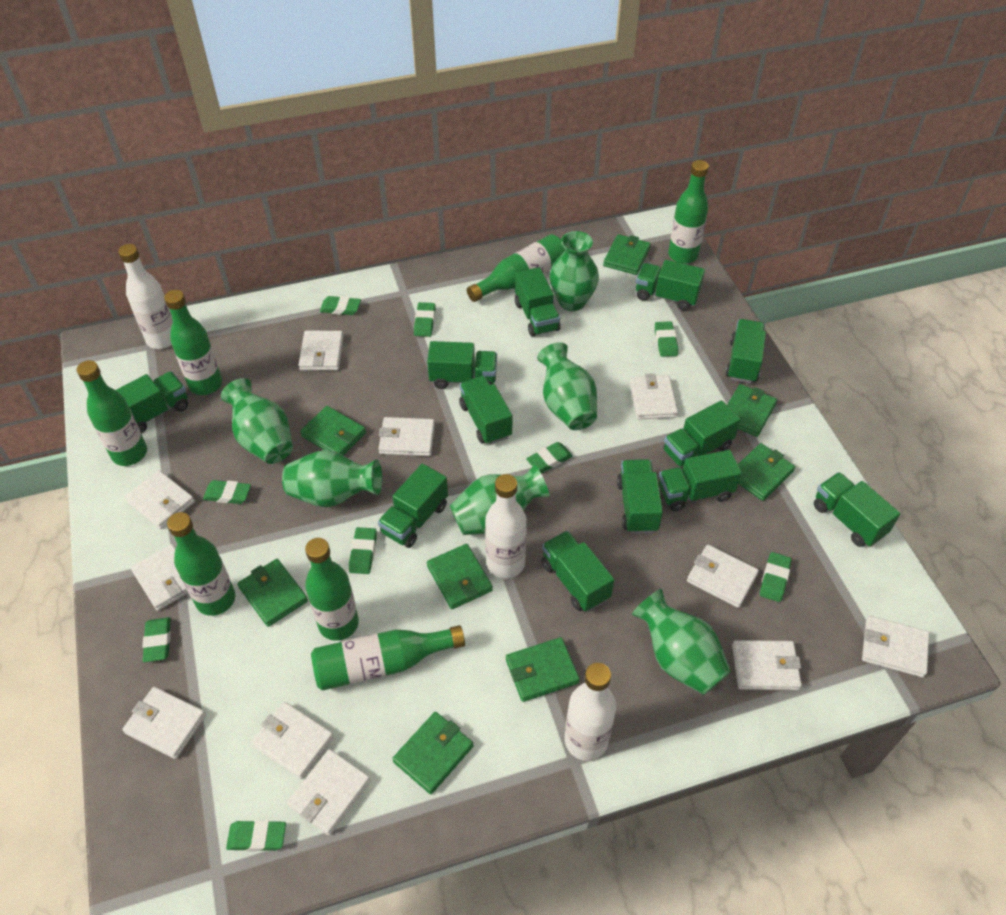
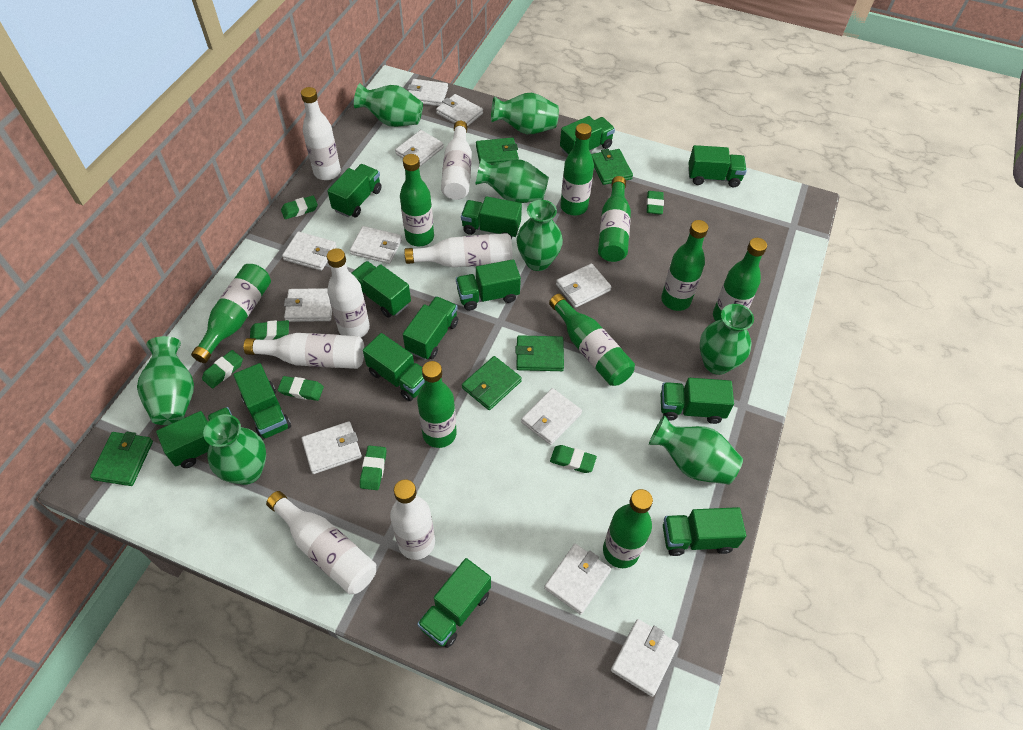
green bottle: [77,360,147,466] [164,290,222,395] [167,512,235,616] [305,538,359,641] [311,625,465,691] [467,234,565,302] [668,160,709,264] = 7 -> [191,264,271,363] [400,154,434,247] [417,361,457,448] [549,294,635,386] [560,123,594,216] [598,176,631,262] [603,489,653,568] [661,220,708,311] [713,238,767,321] = 9
green eraser: [142,617,171,662] [203,480,251,504] [226,820,286,851] [320,296,361,315] [349,527,377,574] [414,302,435,337] [526,442,573,473] [655,321,678,357] [760,552,792,602] = 9 -> [202,350,243,388] [250,320,289,340] [278,376,324,401] [281,196,318,219] [360,445,386,490] [550,445,597,473] [647,191,664,215] = 7
green truck: [116,371,188,433] [378,464,448,548] [427,341,497,389] [459,376,512,445] [515,267,560,337] [541,531,614,612] [617,459,663,534] [636,260,705,311] [659,450,742,511] [663,400,741,470] [725,319,766,383] [814,472,900,547] = 12 -> [156,407,232,468] [233,363,291,440] [327,164,382,217] [351,261,411,318] [363,333,425,401] [403,296,458,360] [417,558,491,648] [456,259,521,311] [461,196,522,240] [560,116,615,156] [661,378,734,424] [663,507,746,556] [688,145,747,187] = 13
green vase: [221,378,293,464] [282,450,382,507] [450,464,550,535] [537,342,597,430] [549,231,599,311] [632,589,731,695] = 6 -> [137,336,194,425] [203,414,266,485] [354,83,423,127] [475,158,549,203] [491,93,559,134] [516,200,563,271] [649,415,743,485] [700,304,754,375] = 8
green wallet: [237,559,308,627] [300,406,366,455] [392,712,473,794] [427,544,493,609] [506,637,580,702] [603,234,651,275] [727,384,777,437] [738,443,795,501] = 8 -> [90,432,153,486] [462,356,522,410] [476,137,519,165] [515,335,564,371] [591,149,633,185] = 5
white bottle: [118,244,173,349] [485,474,527,579] [565,663,616,761] = 3 -> [244,333,364,369] [266,491,376,594] [301,87,341,180] [327,248,370,337] [390,479,435,560] [404,233,513,268] [441,121,472,200] = 7

